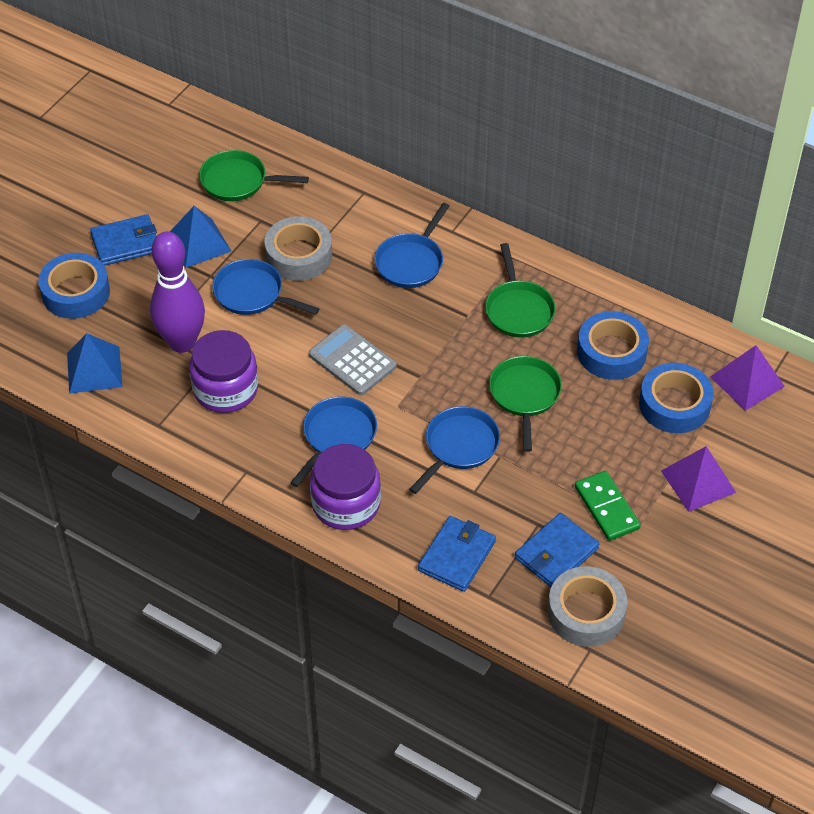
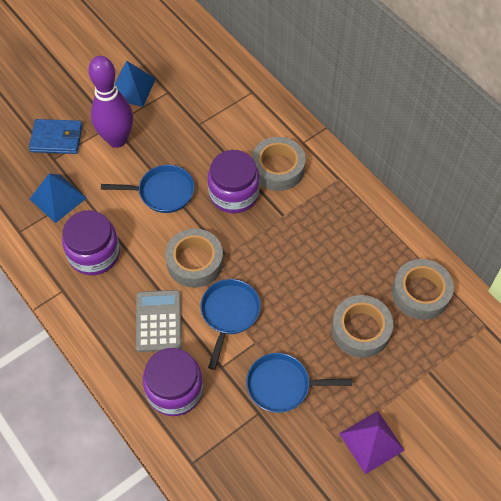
blue pan: [212,259,319,315] [290,396,377,487] [374,203,450,288] [409,406,500,494] = 4 -> [101,165,195,213] [200,279,261,370] [246,353,352,413] = 3
blue tape: [38,253,110,319] [577,311,649,380] [639,363,714,433] = 3 -> none = 0
blue wallet: [90,214,157,266] [418,516,496,592] [515,513,599,587] = 3 -> [29,119,83,154] = 1
green domino: [575,471,641,541] = 1 -> none = 0
green pan: [199,150,309,201] [485,243,556,338] [489,356,562,452] = 3 -> none = 0
grey tape: [264,216,332,281] [548,566,627,646] = 2 -> [165,229,223,288] [252,137,306,191] [331,295,393,358] [392,259,454,320] = 4
purple jar: [189,330,258,413] [310,444,381,530] = 2 -> [62,210,120,275] [143,348,203,416] [208,150,260,213] = 3
purple pyramid: [661,446,736,512] [710,345,785,411] = 2 -> [339,411,405,474] = 1

